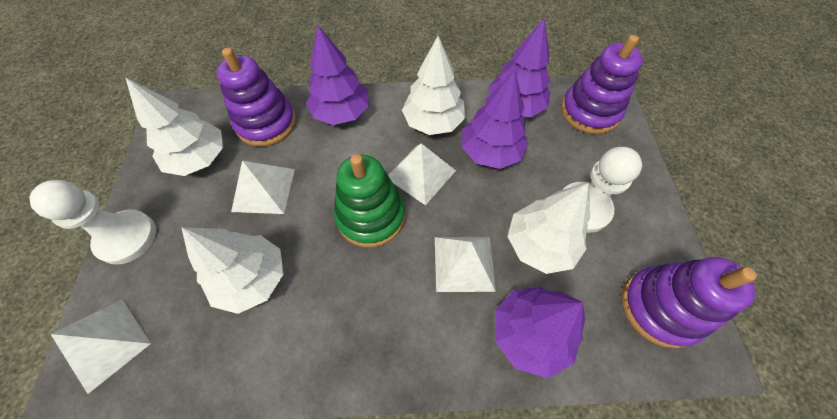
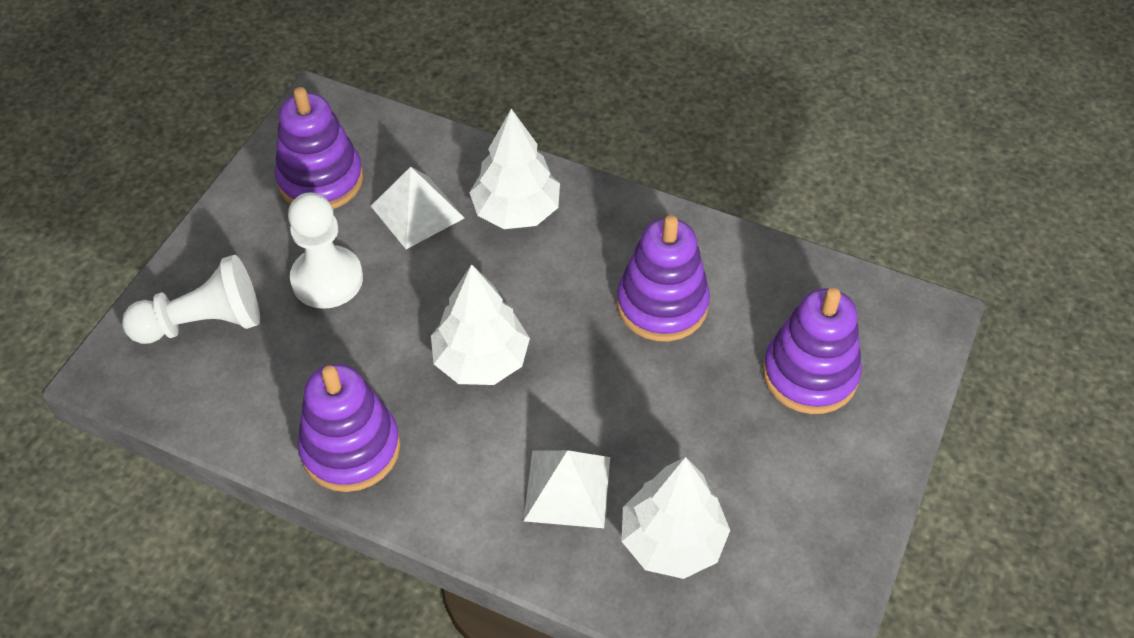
green stacking toy: [334,154,405,248] = 1 -> none = 0
purple stacking toy: [217,48,296,147] [561,35,643,134] [621,257,757,348] = 3 -> [275,87,363,209] [297,364,400,492] [617,215,710,341] [763,288,862,414] = 4
purple tree: [306,25,369,125] [462,70,529,169] [488,18,551,117] [495,287,585,378] = 4 -> none = 0
white pyramid: [51,299,151,394] [231,161,295,214] [388,143,456,205] [435,237,496,292] = 4 -> [371,167,464,249] [523,450,610,528] = 2
white tree: [125,77,223,176] [181,227,284,314] [402,36,465,135] [507,183,590,274] = 4 -> [431,264,530,385] [469,109,560,229] [621,457,730,579] = 3

